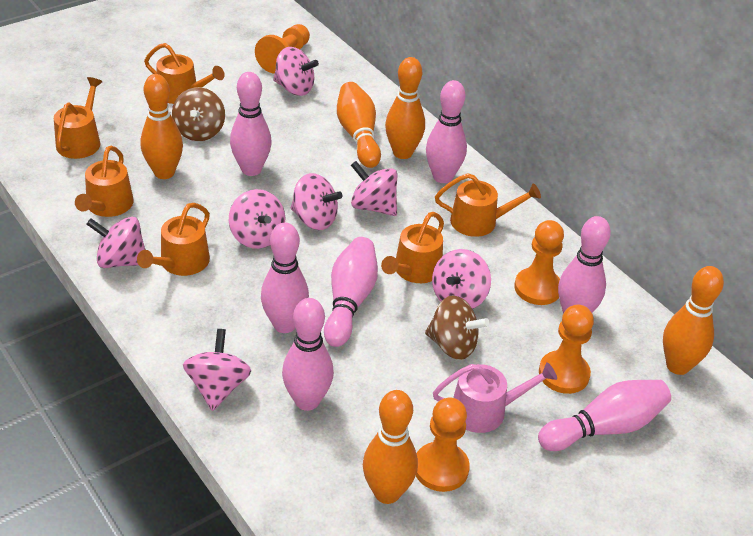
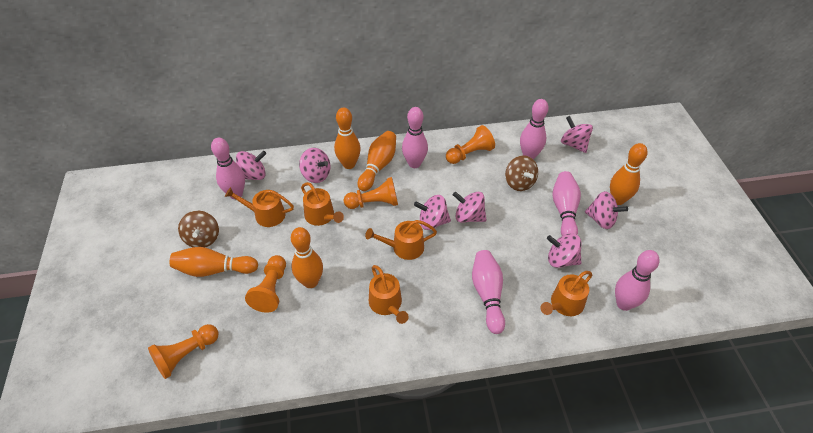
orange watering can: [54,77,102,159] [75,146,134,217] [137,203,210,276] [144,43,225,104] [381,212,444,283] [435,174,541,237] = 6 -> [225,187,294,227] [301,182,344,226] [365,220,437,260] [369,265,409,324] [541,271,592,316] = 5
pink bowling pin: [230,72,272,176] [261,222,309,333] [282,298,334,411] [324,237,378,347] [426,80,467,183] [538,380,671,451] [558,216,611,314] = 7 -> [211,138,245,199] [402,107,428,168] [472,250,505,334] [520,99,549,160] [552,171,581,236] [615,250,660,311] = 6
pink watering can: [433,362,557,433] = 1 -> none = 0

